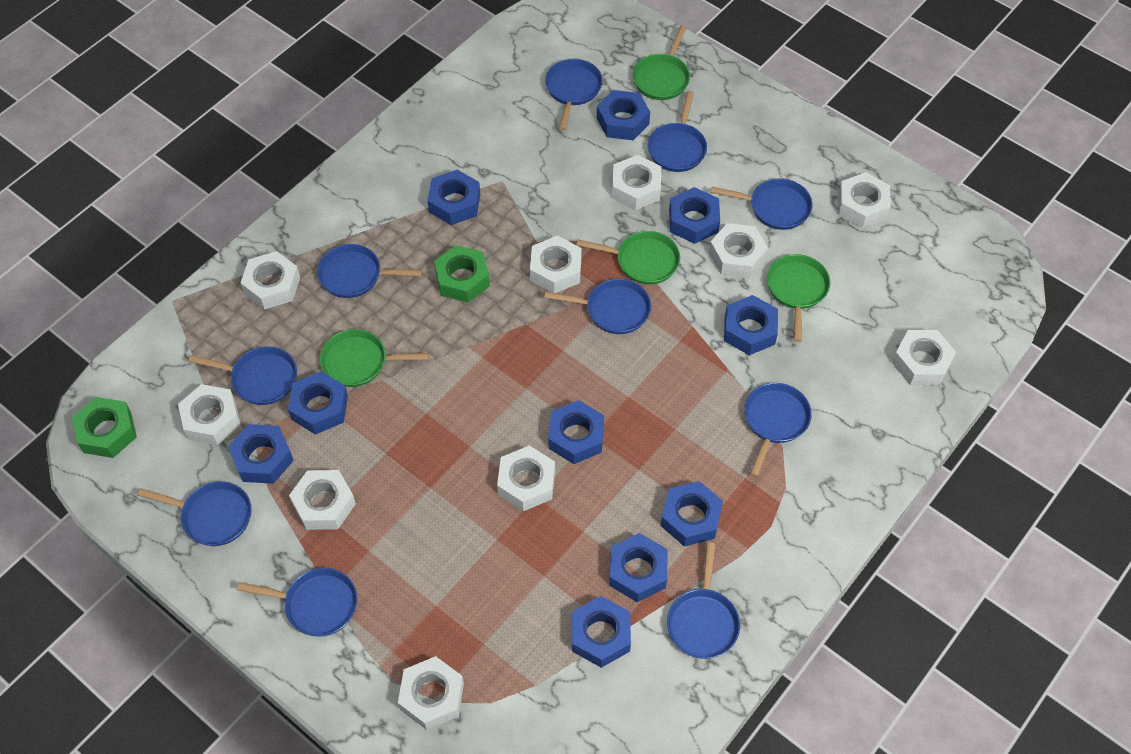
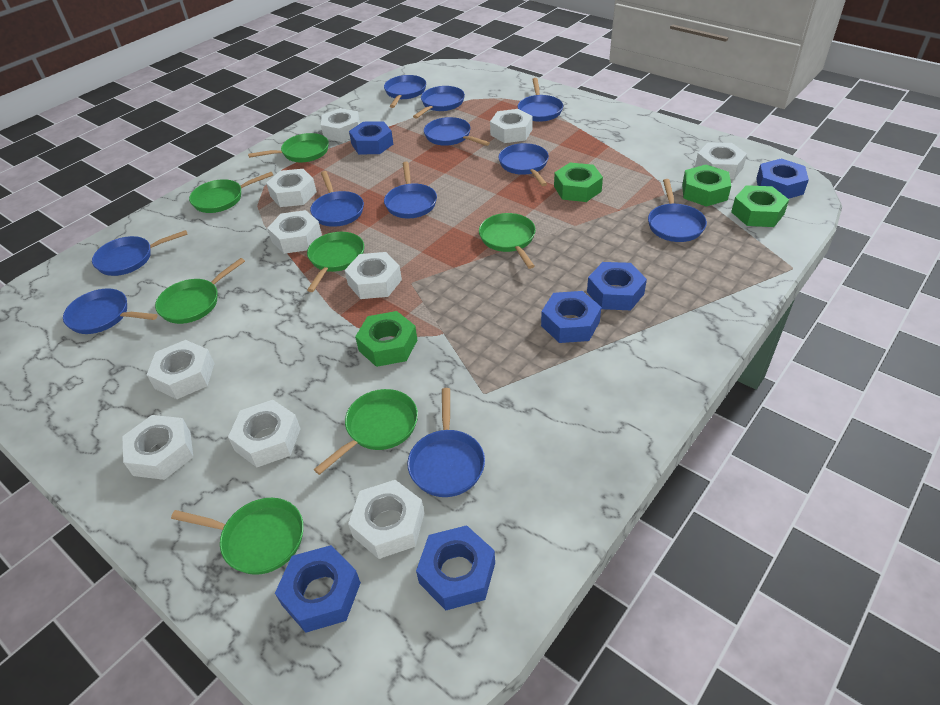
blue nut: [228,424,294,484] [288,371,348,435] [427,170,480,225] [548,400,604,464] [572,596,631,668] [597,90,650,140] [609,533,668,602] [661,481,723,547] [669,187,720,244] [724,295,778,355] = 10 -> [275,545,361,633] [349,121,393,154] [416,525,495,610] [541,291,601,343] [587,262,647,310] [756,159,809,199] = 6
blue pan: [138,482,252,546] [189,346,297,405] [237,568,357,637] [317,244,422,298] [544,279,651,334] [545,59,603,131] [648,91,707,172] [667,542,740,659] [711,178,813,230] [744,383,812,477] = 10 -> [63,289,158,334] [92,230,188,276] [310,171,364,227] [384,75,426,108] [384,162,437,218] [407,388,485,497] [413,86,465,119] [424,117,490,146] [498,143,549,186] [518,78,563,122] [648,179,707,242] = 11
green nut: [72,397,137,458] [434,245,490,303] = 2 -> [355,311,417,367] [554,162,603,202] [682,165,731,207] [731,185,789,227] = 4
green pan: [320,329,429,387] [577,231,680,285] [633,25,690,100] [767,254,830,342] = 4 -> [155,258,245,324] [171,498,304,575] [189,171,273,213] [248,133,329,162] [307,232,364,292] [314,389,418,475] [479,213,536,269] = 7

